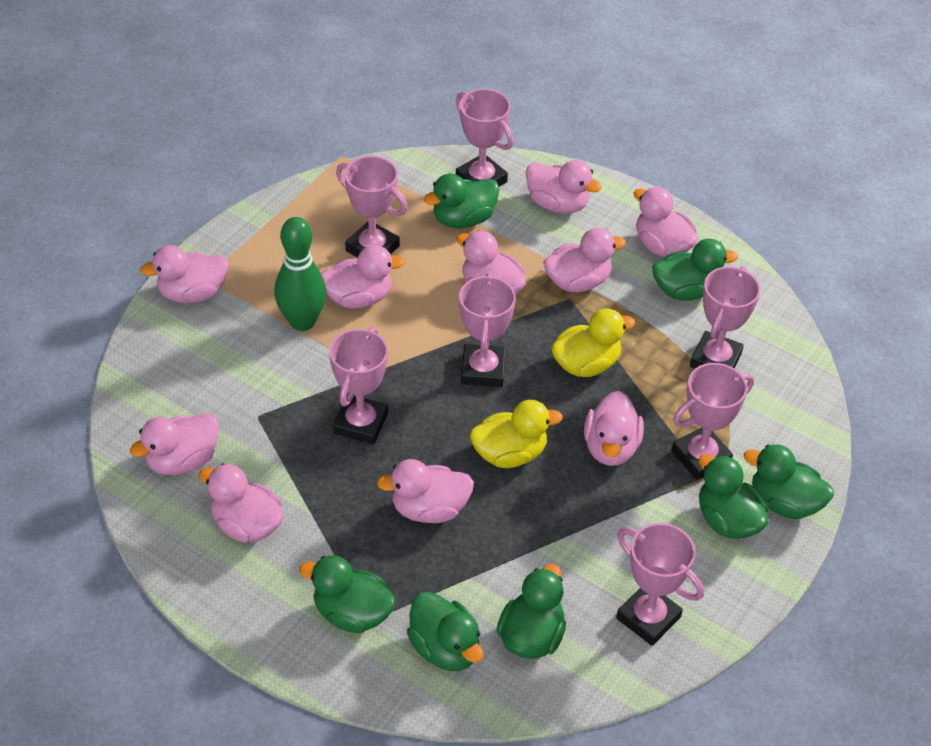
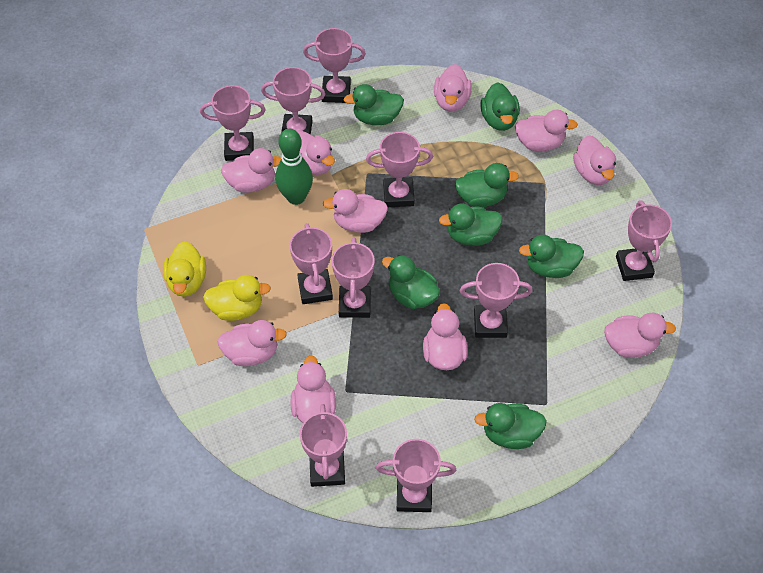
pink trophy: [329,327,388,445] [336,156,407,258] [456,89,514,187] [459,273,516,387] [616,523,704,646] [671,363,754,480] [690,266,760,369] = 7 -> [200,85,266,161] [261,67,325,135] [290,223,333,304] [300,404,347,487] [303,28,366,103] [332,238,375,318] [366,132,433,207] [376,439,456,512] [460,263,533,338] [616,200,672,281] = 10

